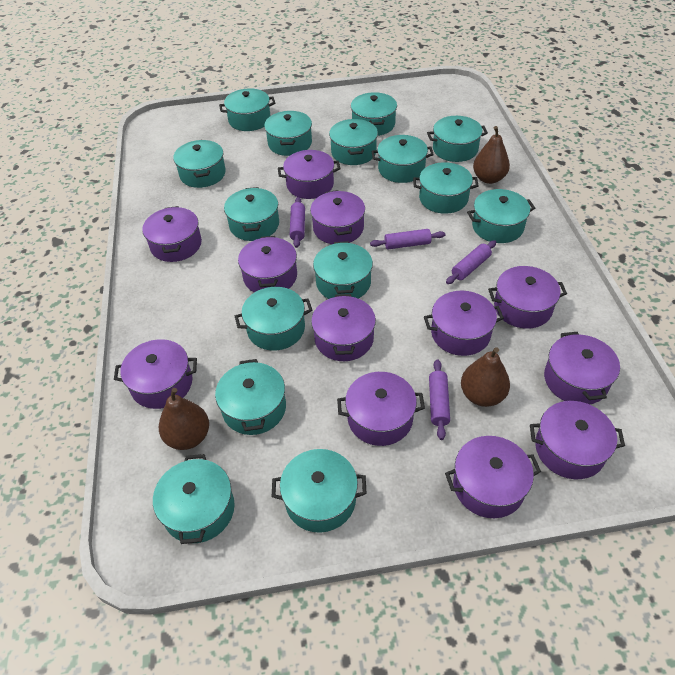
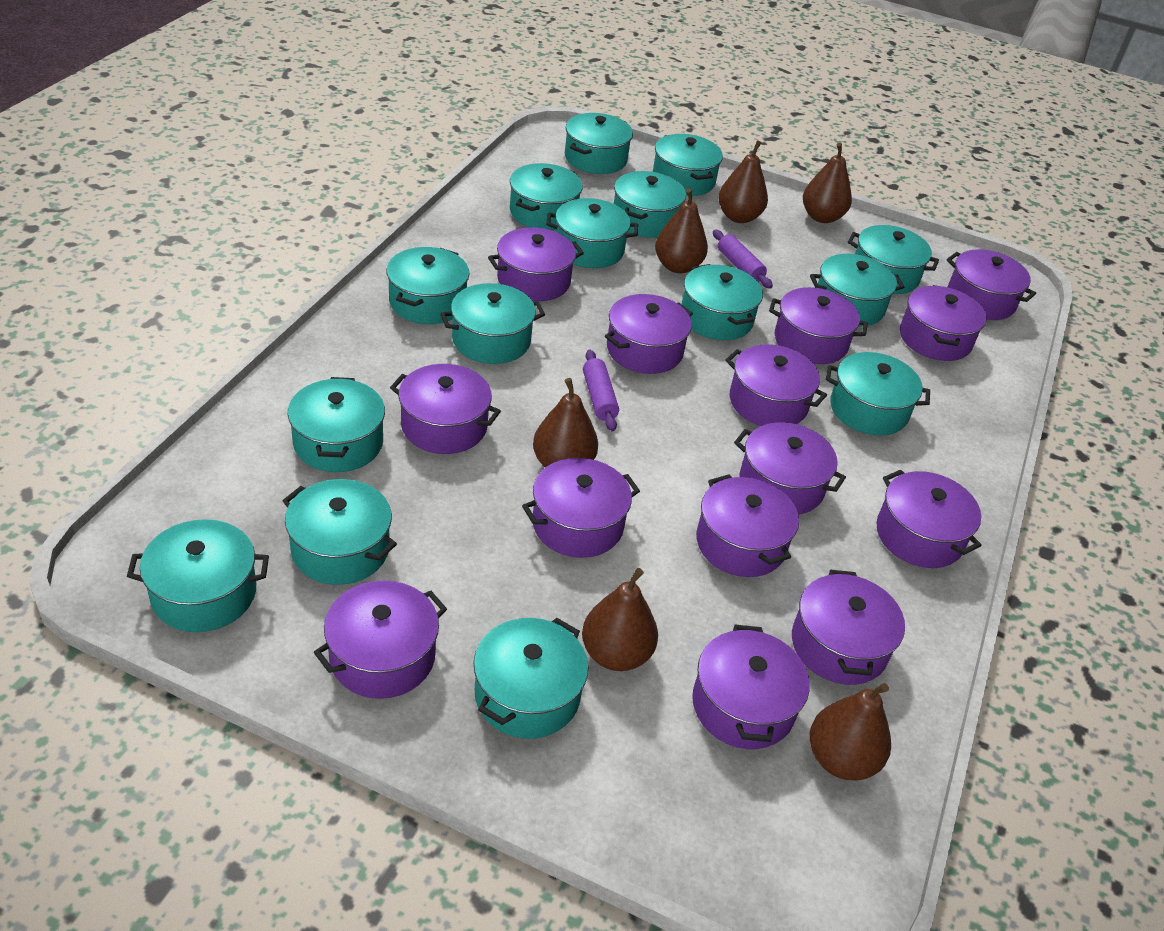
brown pear: [159,388,209,450] [461,347,510,407] [473,126,510,184] = 3 -> [533,378,598,468] [582,568,658,671] [655,188,708,273] [718,140,768,223] [803,143,852,223] [810,683,891,780] = 6
purple pot: [114,339,197,409] [142,206,202,262] [238,236,297,293] [278,150,341,199] [310,190,365,244] [311,294,376,361] [337,372,425,446] [424,291,504,356] [445,436,541,518] [488,266,567,329] [530,401,625,479] [544,332,620,405] = 12 -> [314,580,447,699] [390,364,501,454] [488,227,584,301] [522,458,640,558] [605,294,693,374] [692,625,809,749] [696,475,799,577] [725,344,827,426] [734,422,846,515] [769,287,868,364] [792,570,905,685] [876,470,982,568] [900,285,987,361] [947,249,1036,320] = 14
purple rolling pin: [290,197,305,248] [370,229,445,249] [429,359,450,440] [446,240,496,284] = 4 -> [583,350,619,432] [713,230,773,289] = 2

